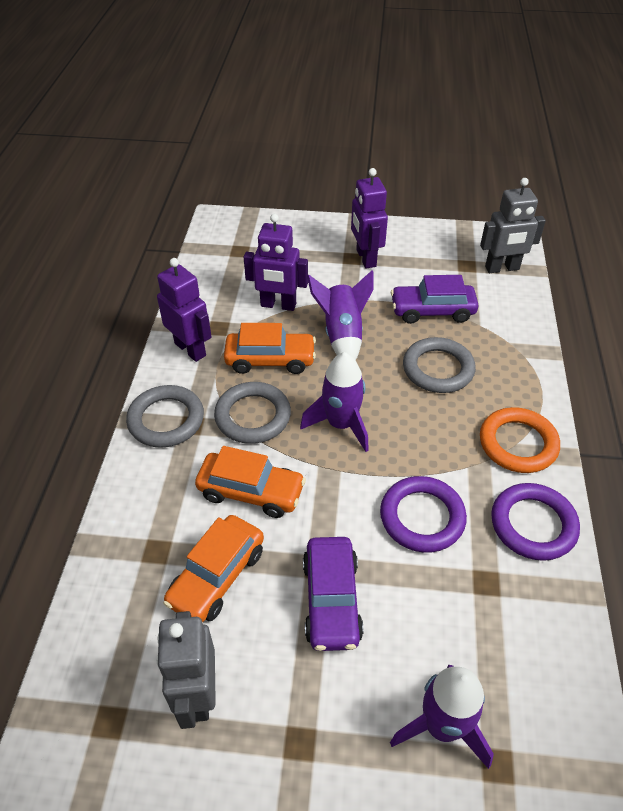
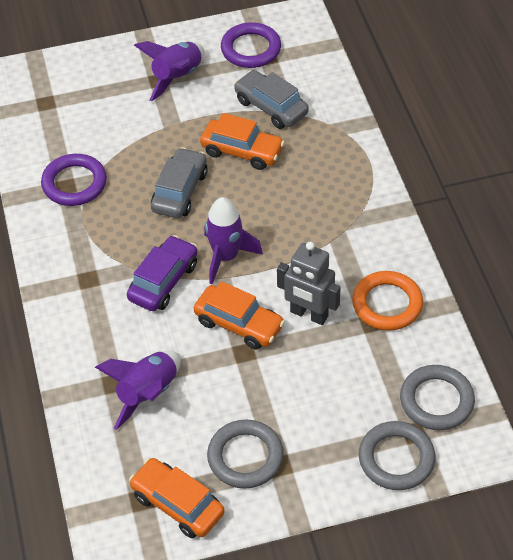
grey car: none = 0 -> [151,147,208,218] [234,70,309,129] = 2
grey robot: [157,611,216,729] [480,178,546,273] = 2 -> [277,242,341,325] = 1
purple car: [303,537,363,651] [391,275,479,324] = 2 -> [127,235,197,311] = 1
purple robot: [157,258,212,362] [244,214,308,311] [351,168,388,269] = 3 -> none = 0

